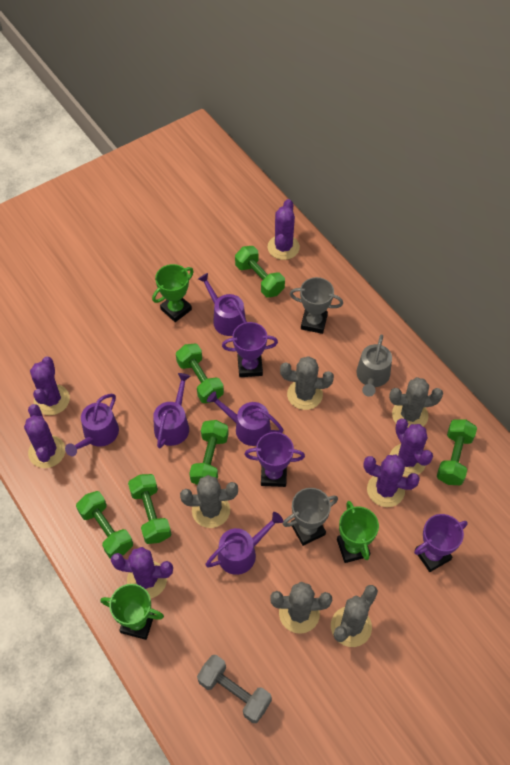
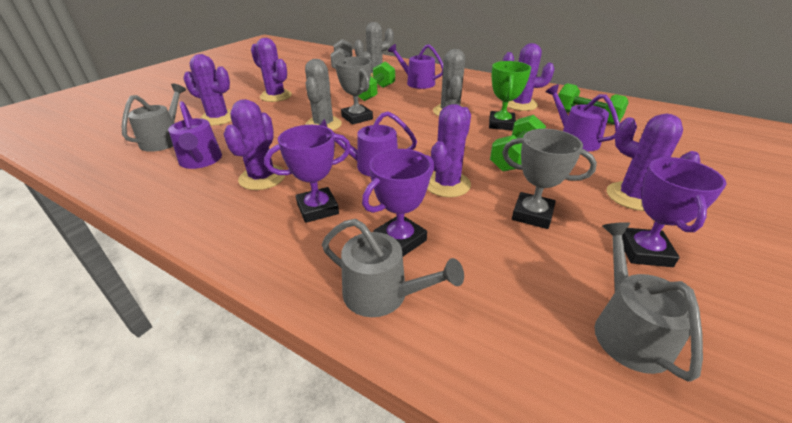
green dumbbell: [76,491,133,559] [128,474,171,544] [176,344,224,403] [189,420,229,485] [235,246,285,298] [437,419,477,485] = 6 -> [358,61,395,101] [490,115,546,172] [558,83,629,125] = 3
green trophy: [100,584,164,640] [152,264,194,322] [337,501,379,563] = 3 -> [489,61,531,130] = 1
grey cactus: [180,475,238,528] [270,582,332,634] [280,356,334,410] [331,585,378,647] [389,377,443,427] = 5 -> [305,59,342,131] [354,22,394,77] [433,49,465,116] = 3
grey watering can: [356,335,392,397] = 1 -> [122,84,186,152] [322,219,464,317] [594,222,703,382] = 3
purple watering can: [65,394,119,456] [153,373,190,448] [198,273,247,336] [205,512,283,575] [207,392,284,446] = 5 -> [168,101,222,169] [320,111,417,176] [388,44,443,89] [546,84,620,152] = 4

